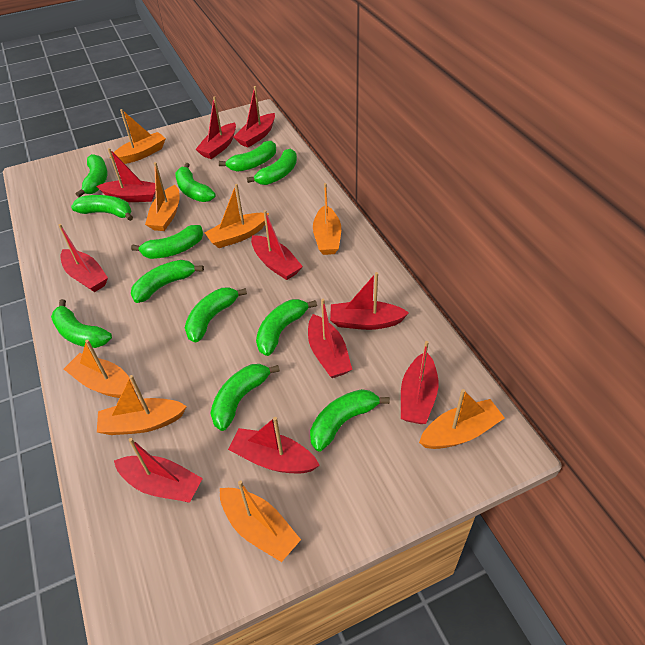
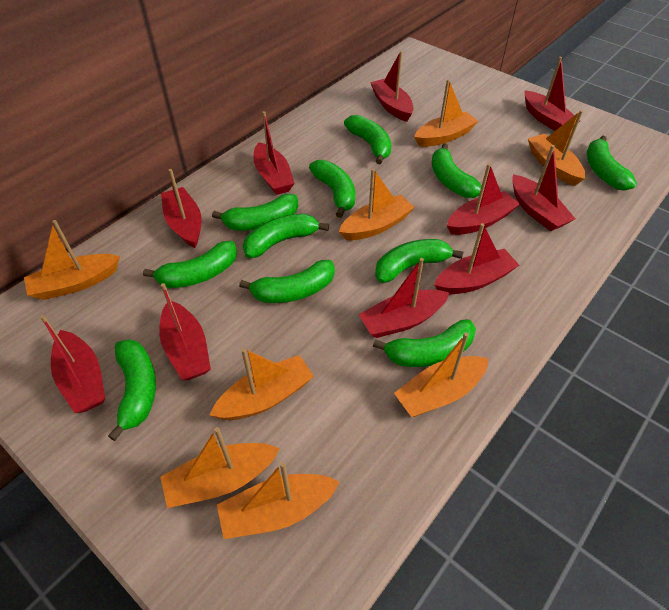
green banana: [51,299,112,348] [71,195,133,221] [76,154,108,197] [131,225,203,259] [131,260,204,303] [175,163,216,202] [185,287,247,343] [210,364,280,431] [219,141,276,172] [247,149,297,185] [256,299,317,356] [310,389,390,452] = 12 -> [108,339,156,441] [143,241,237,288] [212,194,298,231] [239,260,335,303] [243,214,329,258] [309,160,355,218] [344,115,391,164] [373,319,476,367] [375,239,463,283] [432,143,481,198] [587,136,637,191] = 11

